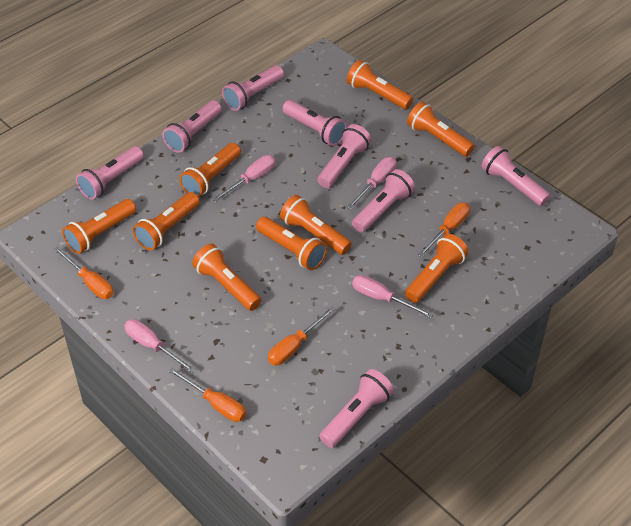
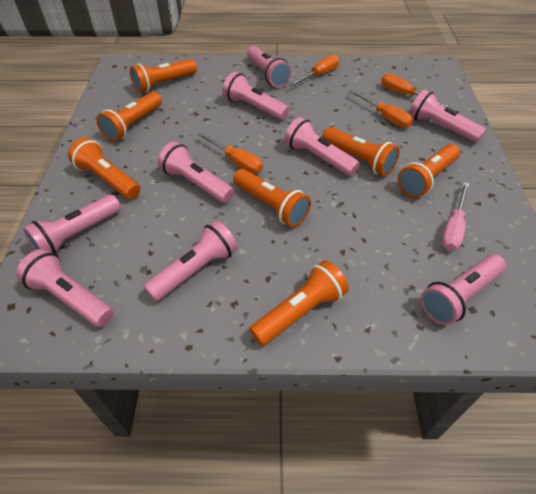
orange flashlight: [62,199,136,254] [133,192,200,250] [179,143,241,197] [192,244,262,311] [256,217,327,270] [280,195,352,255] [347,60,413,109] [405,234,469,303] [407,102,475,157] = 9 -> [68,137,140,199] [97,92,162,141] [130,59,197,93] [233,169,311,227] [249,260,349,346] [322,127,400,176] [397,144,460,198] = 7
pink flashlight: [76,146,144,200] [162,100,222,153] [222,65,284,111] [282,100,347,146] [317,124,371,188] [319,369,394,448] [352,169,415,233] [481,146,551,206] = 8 -> [16,249,113,327] [23,195,121,254] [143,220,238,301] [158,142,234,203] [222,72,289,120] [247,46,292,88] [285,117,359,176] [409,89,486,143] [420,254,506,326] = 9
pink screwdriver: [124,319,196,373] [213,155,275,202] [347,157,396,209] [352,275,434,318] = 4 -> [442,182,469,251] = 1

